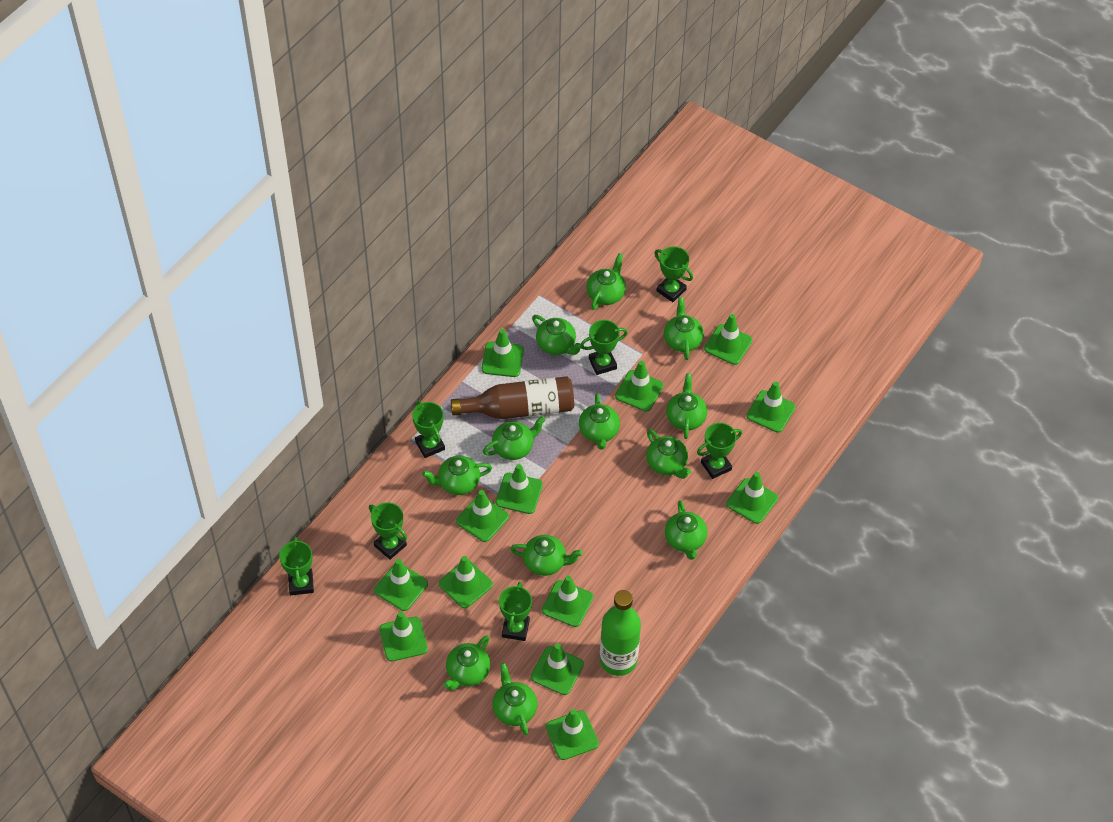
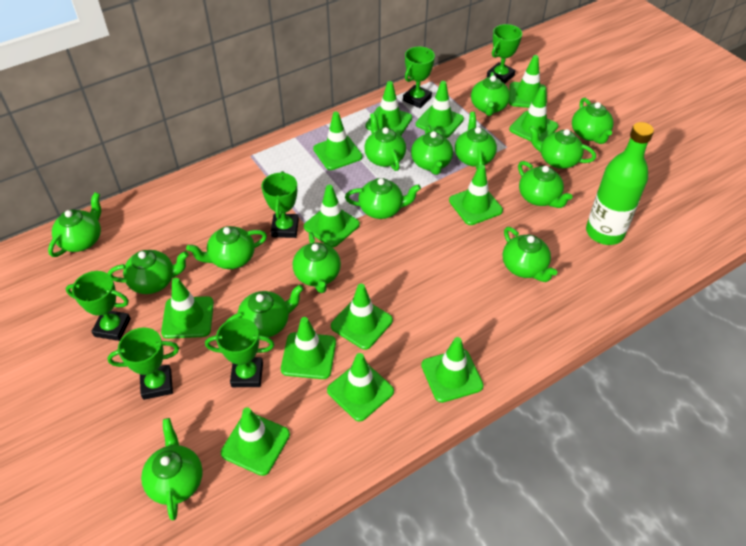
brown bottle: [451,376,574,419] = 1 -> none = 0
green teapot: [422,456,492,495] [443,636,490,691] [483,416,546,460] [493,663,538,735] [510,535,582,576] [532,315,582,355] [579,393,620,450] [586,253,626,310] [646,429,691,479] [664,297,704,360] [665,500,708,560] [666,373,707,439] = 12 -> [48,192,101,257] [108,250,189,294] [141,418,203,520] [186,226,267,269] [227,285,304,338] [293,232,341,293] [345,178,421,219] [364,113,406,171] [411,125,453,175] [455,112,497,169] [471,72,510,116] [503,227,557,282] [518,161,573,208] [529,126,596,169] [572,98,614,144] = 15
green trophy: [279,537,314,595] [369,502,407,560] [412,401,445,458] [499,582,532,641] [580,320,628,375] [655,246,693,302] [697,423,742,479] = 7 -> [65,271,131,341] [107,327,179,400] [205,318,274,387] [261,171,299,238] [403,47,435,108] [487,24,522,84] = 6

